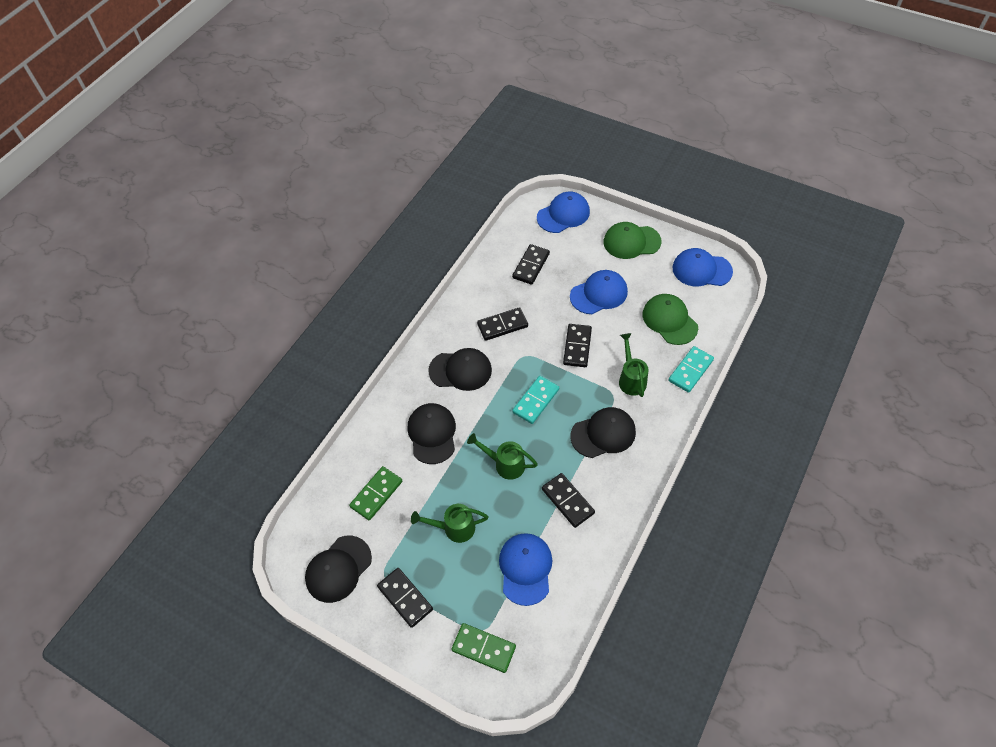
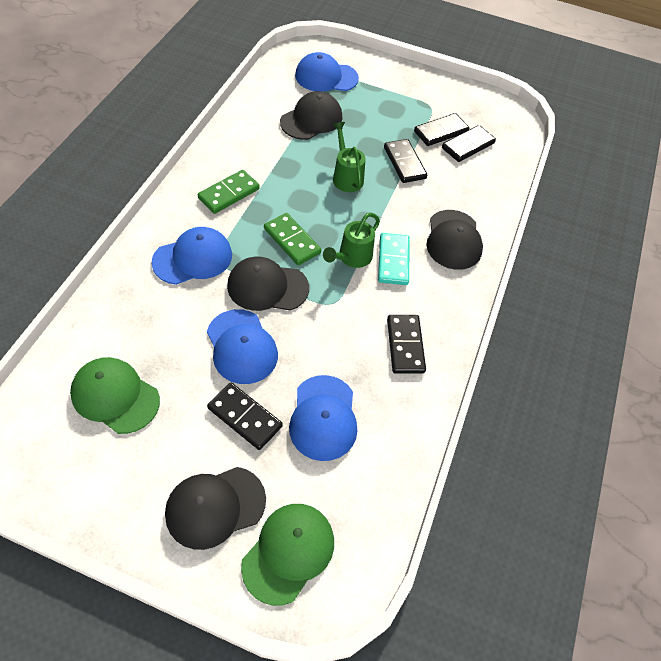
green watering can: [411,504,488,543] [467,433,538,480] [619,333,649,397] = 3 -> [323,213,380,268] [332,122,366,192] = 2
turquoise domino: [512,376,559,424] [669,346,714,393] = 2 -> [378,233,410,285] = 1

